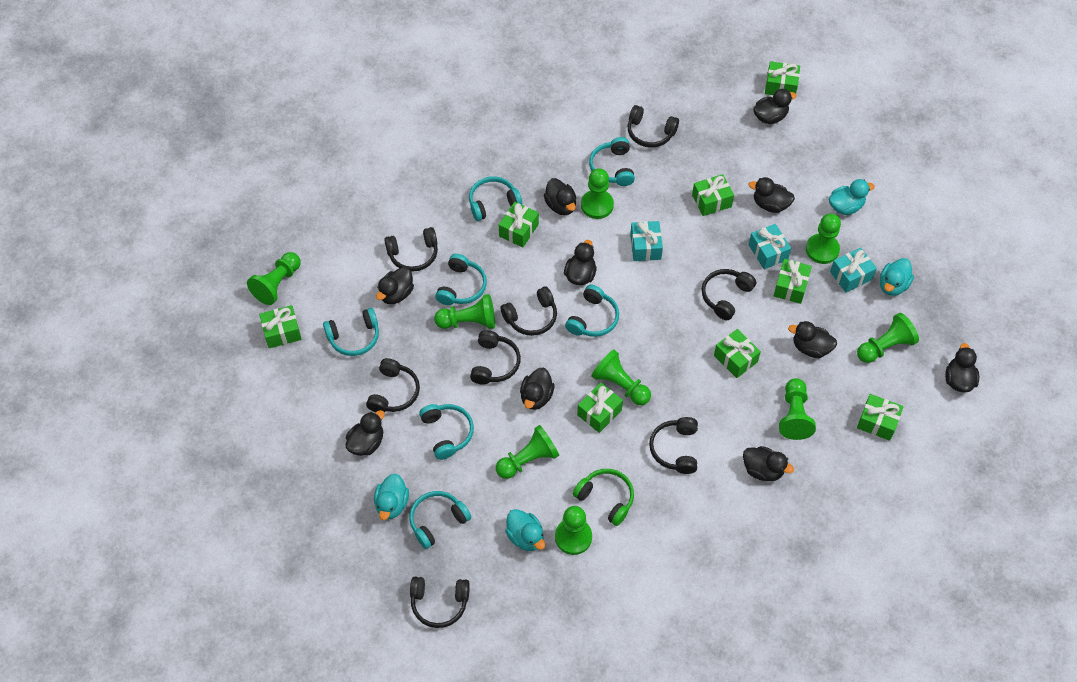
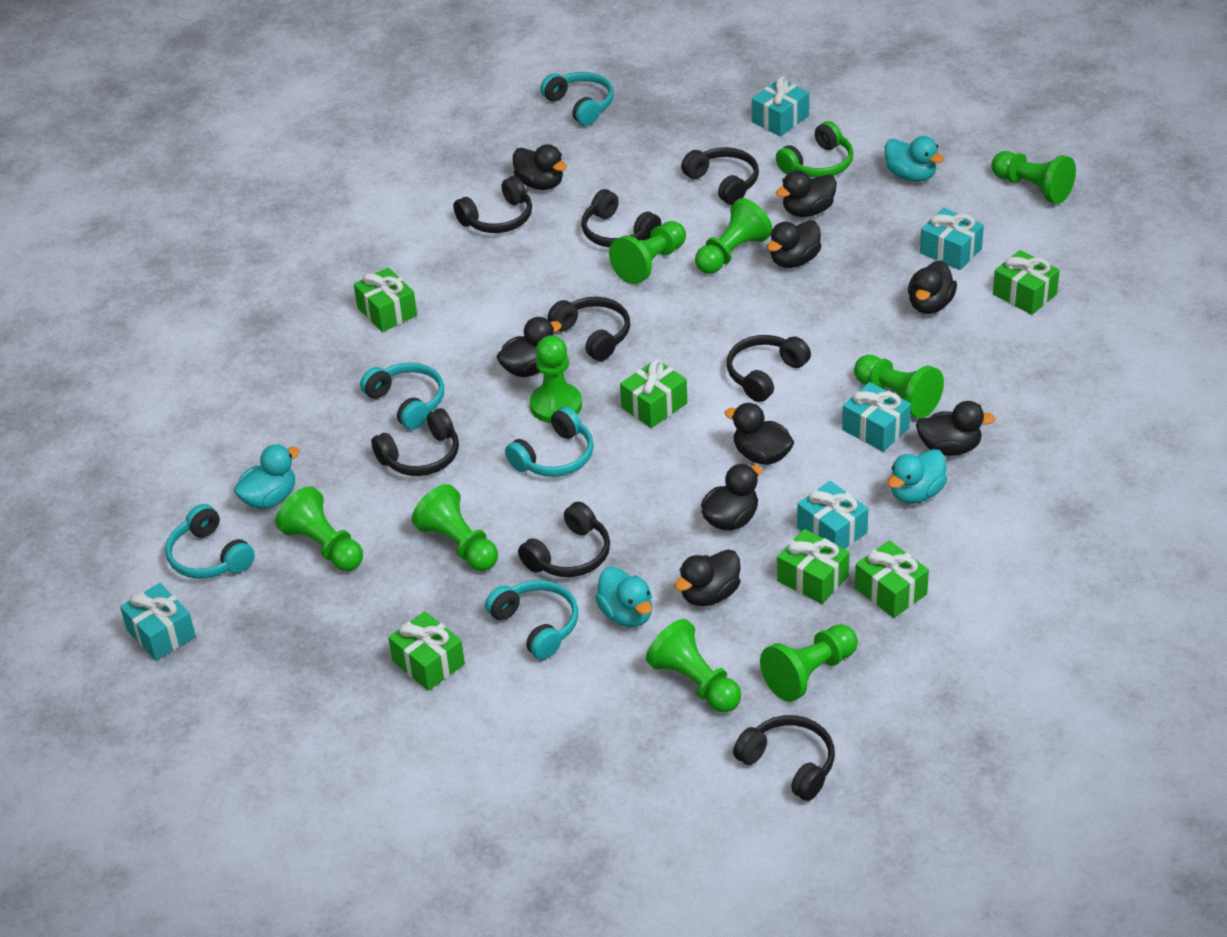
black duck: [346,410,385,456] [376,267,414,304] [520,368,555,410] [544,178,576,215] [564,240,597,285] [743,446,794,481] [748,177,795,213] [753,89,797,124] [788,321,837,358] [945,343,979,392] = 10 -> [497,317,562,377] [513,144,567,190] [675,550,741,606] [701,464,762,531] [725,403,794,465] [767,220,821,268] [775,170,837,217] [908,261,957,314] [916,401,996,456] = 9
green gift: [259,305,302,348] [499,202,539,248] [577,382,623,433] [692,174,734,216] [714,329,761,378] [765,61,800,95] [773,259,812,304] [857,394,904,441] = 8 -> [354,267,417,332] [388,611,465,691] [620,359,687,428] [777,529,850,604] [855,540,929,618] [993,250,1060,315] = 6
turquoise gift: [630,221,663,261] [749,224,791,269] [830,248,877,293] = 3 -> [120,583,196,661] [752,76,809,136] [797,481,868,549] [842,382,911,452] [920,208,984,270] = 5
turquoise headphones: [323,308,379,356] [409,491,471,549] [419,404,474,460] [435,254,487,305] [469,177,522,221] [565,285,619,337] [589,137,635,186] = 7 -> [165,504,255,579] [360,362,444,430] [485,580,578,660] [505,406,594,477] [540,72,614,126] = 5

